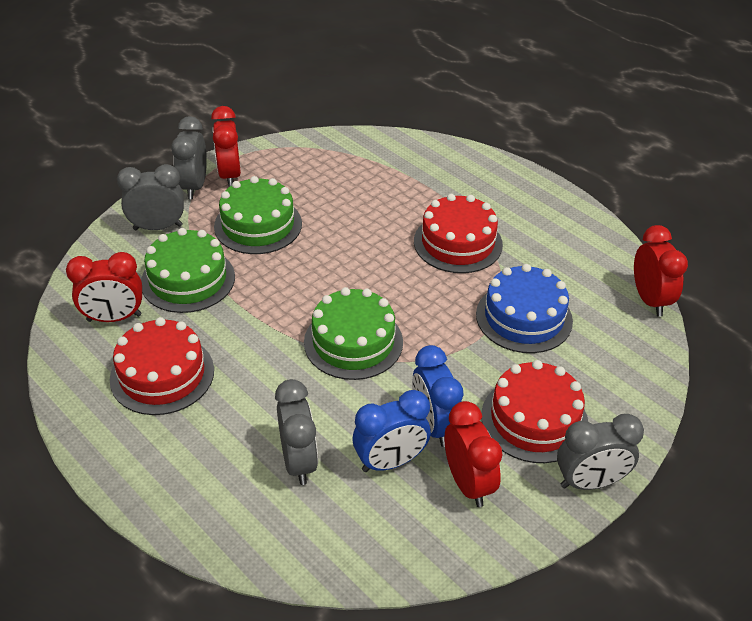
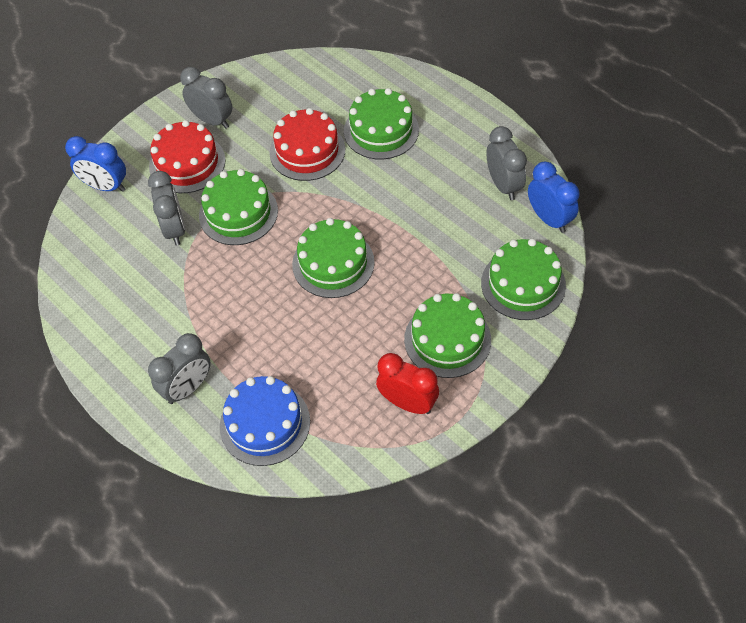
green cake: [141,228,235,313] [214,176,302,254] [304,287,403,380] = 3 -> [199,169,278,245] [292,218,375,298] [344,88,419,159] [404,293,491,378] [481,239,566,320] = 5
red cake: [110,317,214,415] [414,194,503,273] [481,360,588,463] = 3 -> [149,120,226,193] [269,108,345,181] = 2
red clock: [66,252,142,322] [211,106,241,187] [445,401,502,507] [634,225,688,317] = 4 -> [376,353,439,414] = 1

